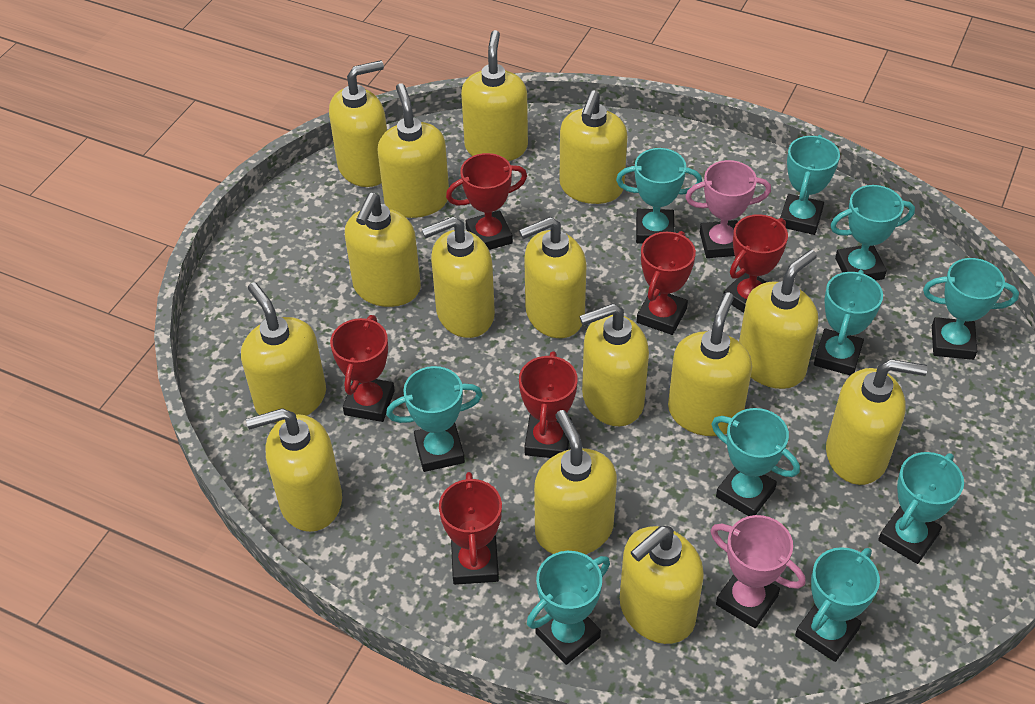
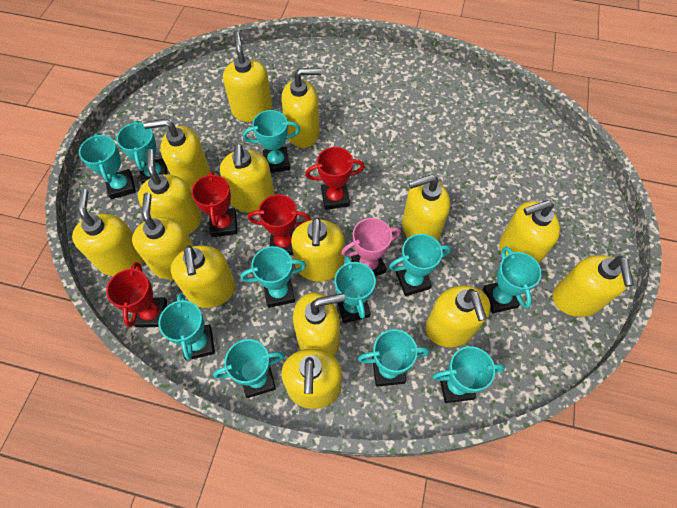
pink trophy: [685,160,771,258] [710,515,805,628] = 2 -> [341,218,401,276] = 1
red trophy: [330,315,395,422] [439,472,502,585] [446,153,527,250] [519,352,578,458] [637,231,696,335] [723,214,788,313] = 6 -> [106,262,167,328] [191,171,237,237] [248,194,311,255] [305,147,365,210] = 4
turquoise trophy: [386,366,482,472] [527,551,610,665] [616,148,702,244] [711,408,800,516] [780,135,840,235] [795,547,880,662] [814,270,883,375] [830,185,915,281] [878,452,964,564] [923,258,1019,360] = 10 -> [79,133,136,199] [116,120,167,184] [158,293,215,360] [213,339,285,398] [240,246,306,308] [243,110,300,173] [334,256,376,323] [358,329,429,387] [389,234,451,296] [432,346,505,403] [483,247,542,313] = 11

